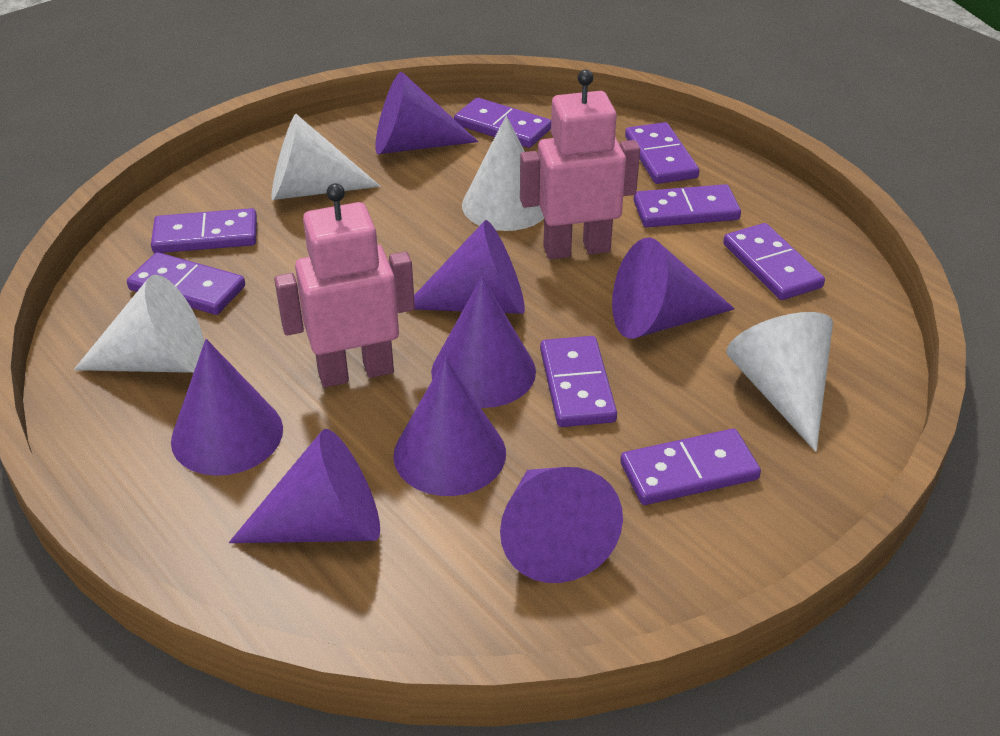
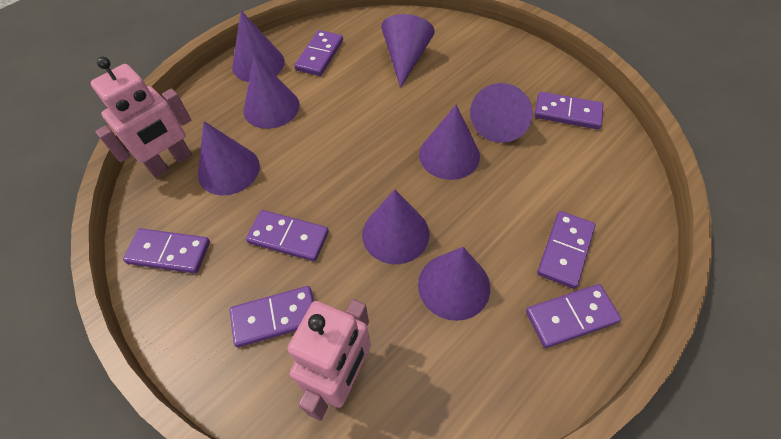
purple domino: [127,252,245,315] [151,208,257,253] [454,98,551,148] [540,336,617,427] [620,429,761,505] [625,122,699,184] [634,184,741,227] [723,223,825,300] = 8 -> [123,228,210,273] [230,286,314,347] [246,210,329,261] [294,30,343,76] [526,284,621,348] [534,92,603,129] [537,211,595,289] = 7
white cone: [74,275,204,373] [272,114,380,200] [462,116,544,231] [726,312,833,452] = 4 -> none = 0

